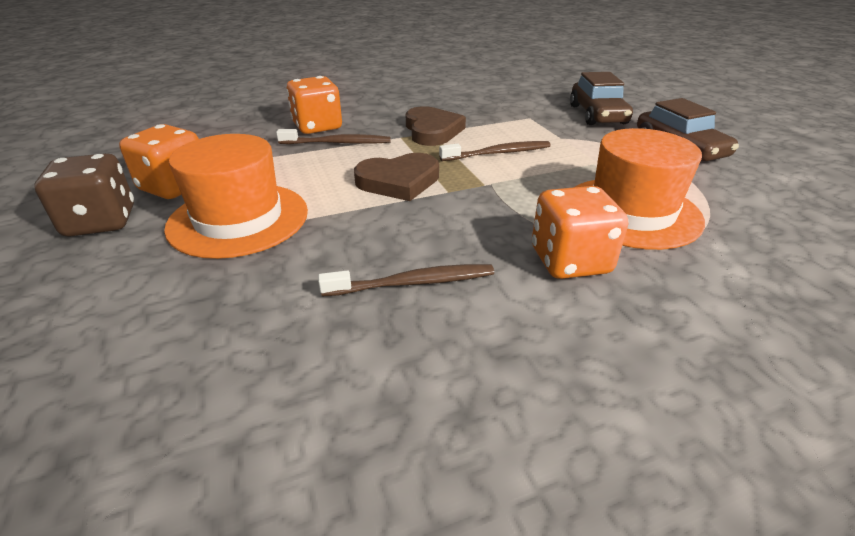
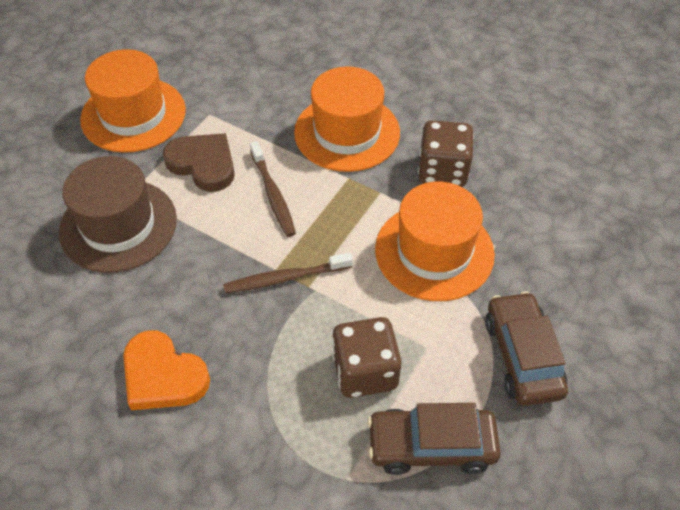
brown dice: [34,153,134,237] = 1 -> [332,317,401,398] [418,120,474,187] = 2
brown hat: none = 0 -> [59,156,177,273] = 1
brown heart: [354,153,439,201] [406,106,466,146] = 2 -> [163,133,235,192] = 1
brown toothbrush: [276,129,391,144] [318,264,494,296] [439,141,551,161] = 3 -> [223,253,353,293] [250,141,296,237] = 2
orange dice: [119,124,199,199] [286,76,342,134] [532,186,628,279] = 3 -> none = 0
orange hat: [164,134,308,259] [575,128,705,250] = 2 -> [80,49,186,153] [294,67,400,172] [375,181,495,301] = 3
orange heart: none = 0 -> [123,330,210,410] = 1

